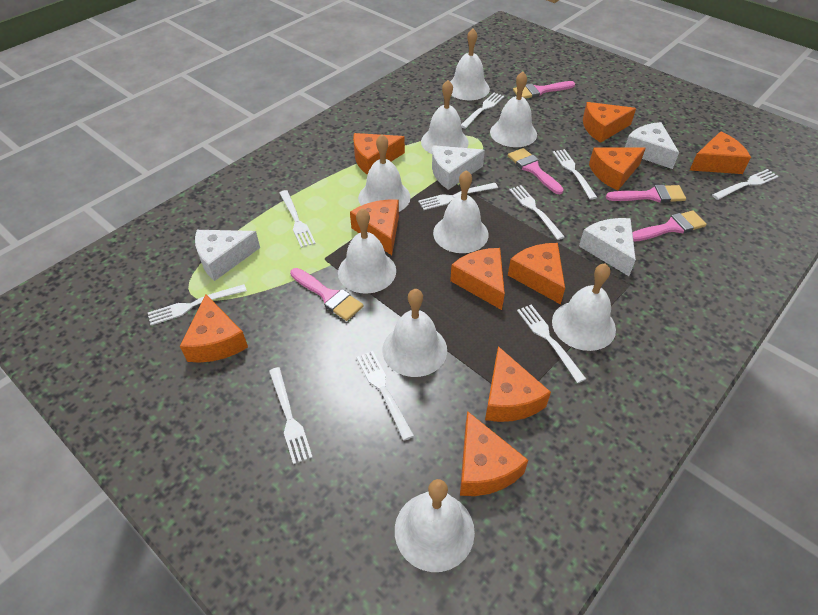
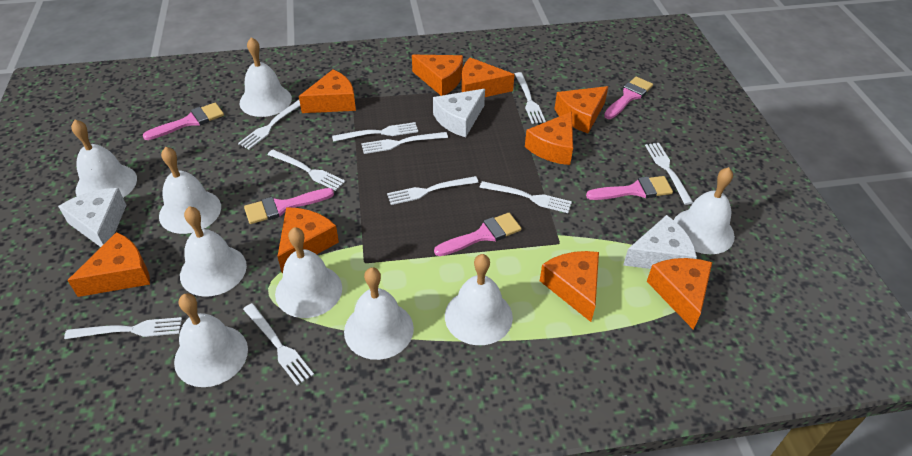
orange cheese: [180,295,248,363] [350,200,399,255] [353,133,405,175] [450,248,505,310] [460,411,528,496] [485,346,551,422] [508,243,565,304] [583,102,636,143] [589,147,646,190] [690,131,751,174] = 10 -> [67,232,150,297] [277,207,339,273] [299,69,356,113] [412,55,463,96] [461,58,515,97] [525,112,573,165] [540,251,599,322] [555,86,608,133] [647,258,712,330] = 9
white cheese: [195,230,260,281] [432,145,485,190] [579,218,636,276] [625,122,679,169] = 4 -> [58,188,126,247] [433,89,485,137] [623,215,697,269] = 3

